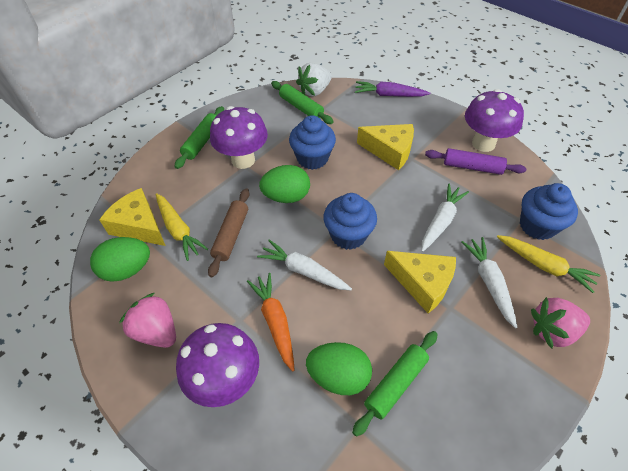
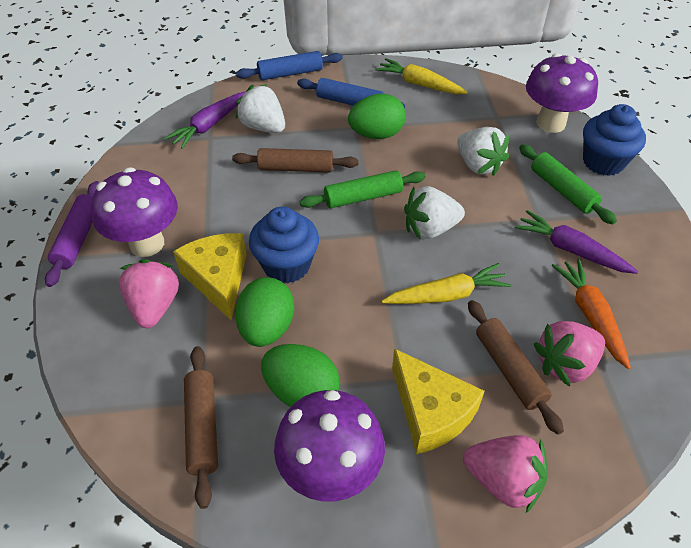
blue cupcake: [289,115,336,170] [324,193,377,250] [520,183,578,240] = 3 -> [249,207,319,284] [583,104,646,176] = 2
blue rolling pin: none = 0 -> [236,51,343,80] [297,78,405,109] = 2
brown rolling pin: [208,188,250,277] = 1 -> [184,346,218,509] [232,148,359,173] [468,300,564,435] = 3
green rolling pin: [174,106,224,169] [271,81,334,124] [352,331,438,437] = 3 -> [299,170,426,208] [519,144,617,224] = 2
pink strawberry: [119,293,176,348] [531,297,590,348] = 2 -> [119,259,179,328] [463,435,548,513] [534,321,605,387] = 3
purple carrot: [355,81,430,97] = 1 -> [164,92,246,149] [515,210,638,274] = 2
white carrot: [257,240,352,290] [421,184,469,252] [461,237,518,329] = 3 -> none = 0
white strawberry: [296,63,332,96] = 1 -> [236,84,285,133] [404,186,465,239] [457,127,509,176] = 3
yellow cheese: [99,188,166,246] [357,124,414,170] [384,251,456,313] = 3 -> [173,233,247,320] [392,348,485,454] = 2

